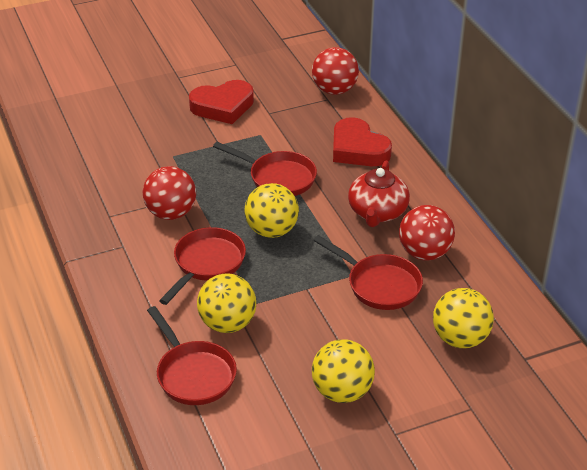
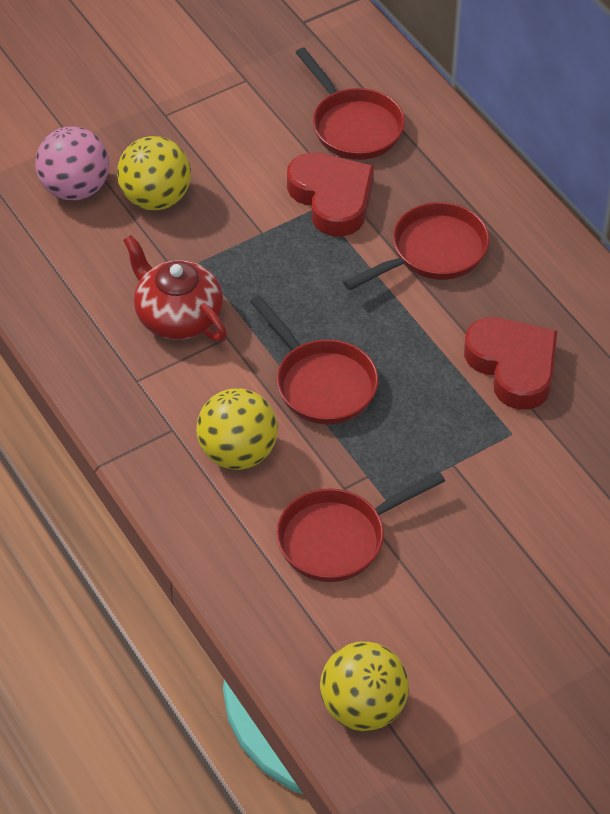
pink ball: none = 0 -> [35,126,109,200] = 1
red ball: [143,166,196,220] [312,47,359,95] [399,205,455,261] = 3 -> none = 0
yellow ball: [197,273,256,333] [245,183,299,238] [312,339,375,403] [433,288,494,348] = 4 -> [117,136,191,210] [196,388,278,470] [320,641,409,731] = 3

